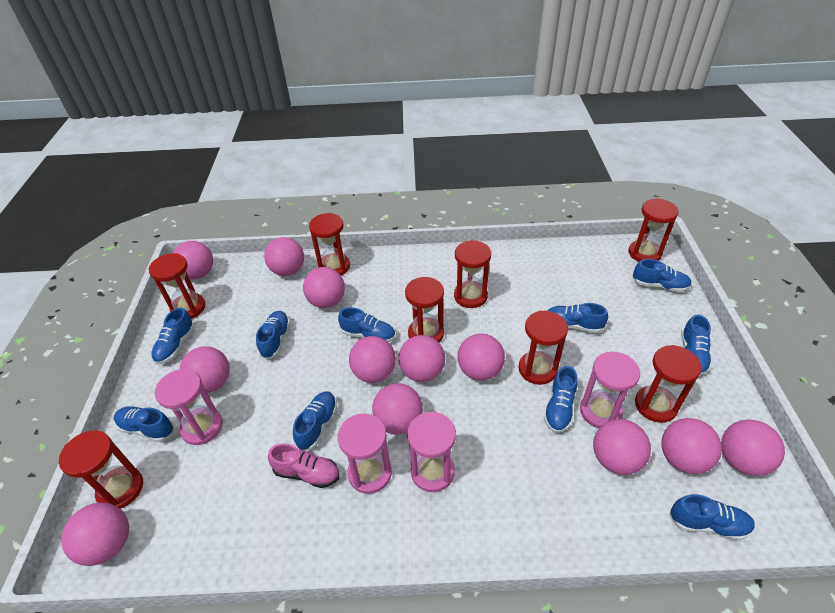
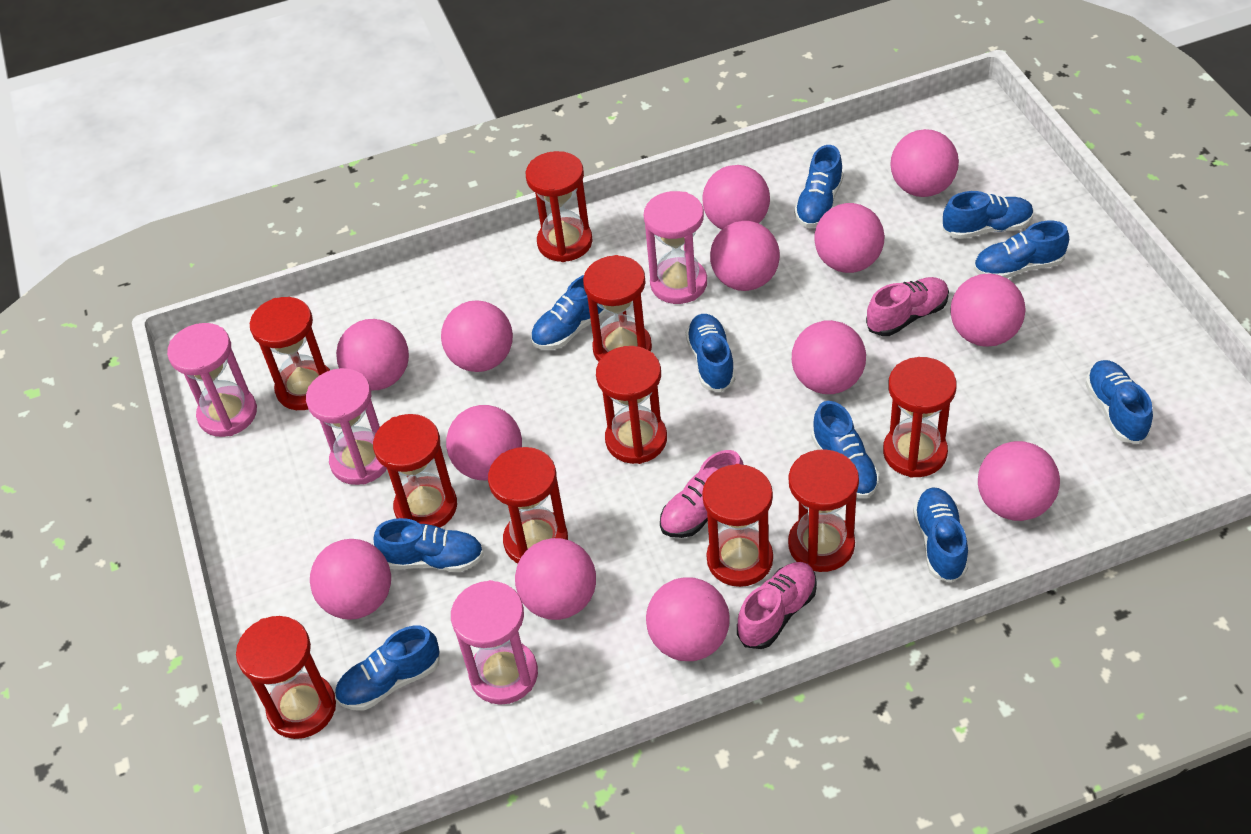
pink ball: [61,503,129,566] [173,241,213,279] [180,346,230,393] [264,237,304,276] [303,267,345,308] [349,336,396,383] [372,383,423,435] [398,335,445,382] [458,334,505,381] [593,419,651,475] [661,418,722,474] [721,420,785,476] = 12 -> [310,539,391,620] [336,319,409,391] [441,300,513,372] [446,405,522,480] [515,538,596,620] [646,577,729,661] [702,165,770,230] [710,221,780,291] [792,320,866,394] [814,203,885,273] [890,129,959,197] [950,273,1025,347] [978,441,1060,521] = 13
pink shoe: [268,443,340,488] = 1 -> [660,450,744,538] [737,562,817,649] [866,277,949,336] = 3
red hourglass: [59,430,143,509] [149,253,205,319] [309,213,350,276] [405,277,444,342] [454,240,491,308] [519,311,568,385] [629,198,678,262] [635,345,701,423] = 8 -> [236,616,336,739] [250,297,330,410] [373,414,457,528] [488,447,568,564] [526,151,593,262] [583,255,652,362] [596,346,667,464] [702,464,773,587] [788,449,859,572] [883,357,957,477] = 10

